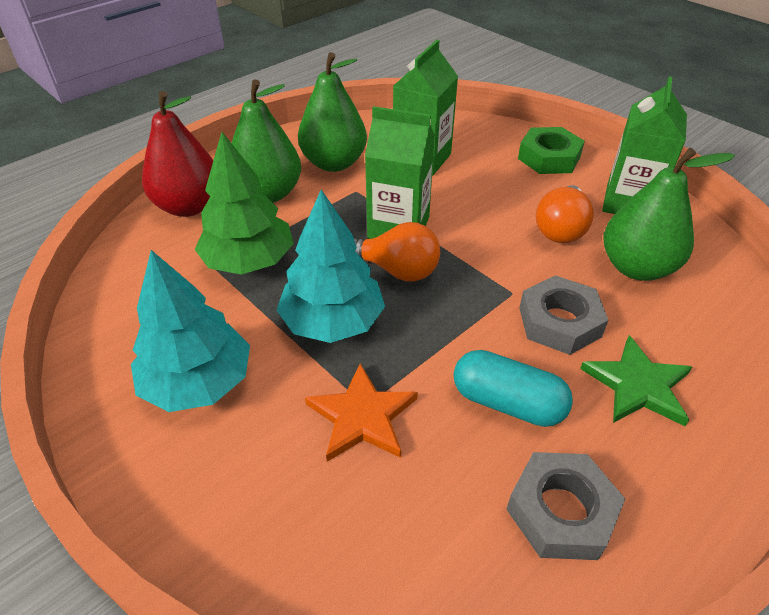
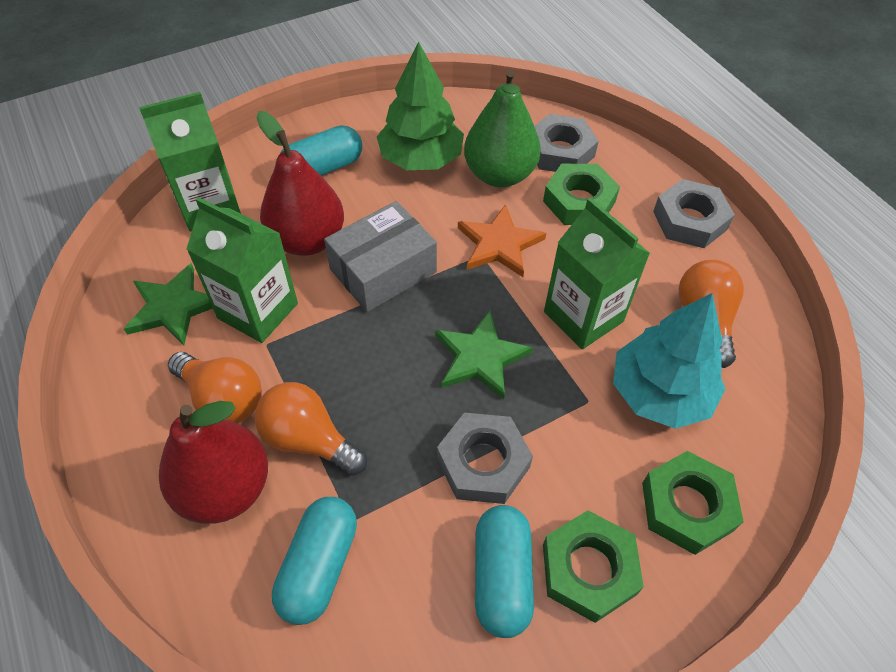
green nut: [518,127,585,174] = 1 -> [543,164,620,225] [543,510,644,623] [642,451,744,555] = 3
green pear: [232,79,301,203] [298,52,367,172] [604,148,735,281] = 3 -> [464,69,541,187] = 1
green star: [580,335,692,426] = 1 -> [124,263,213,346] [435,311,533,399] = 2
grey box: none = 0 -> [324,201,437,312] = 1
grey nut: [506,452,625,560] [519,275,608,355] = 2 -> [437,413,533,504] [534,114,599,172] [653,179,735,248] = 3
orange light bulb: [354,222,440,282] [536,185,594,243] = 2 -> [168,352,262,423] [255,382,367,476] [679,260,744,368] = 3
red pear: [142,91,213,217] = 1 -> [159,401,268,524] [256,111,344,256] = 2
turquoise capsule: [454,350,573,427] = 1 -> [272,497,357,625] [280,125,362,176] [475,505,534,638] = 3
turquoise tree: [131,250,250,412] [276,190,385,343] = 2 -> [613,293,725,429] = 1

